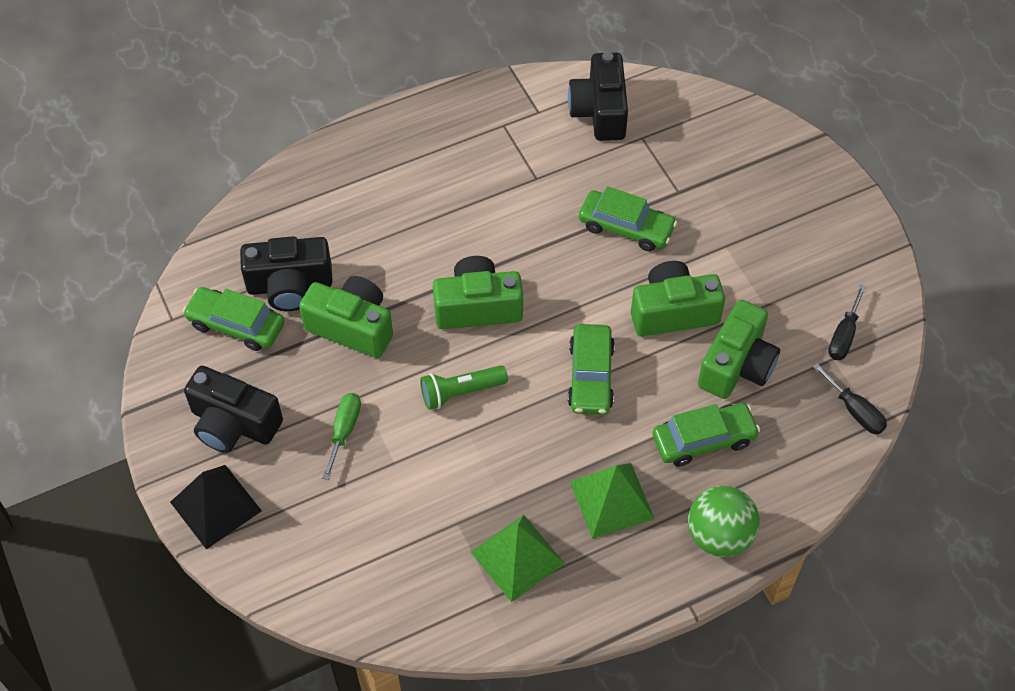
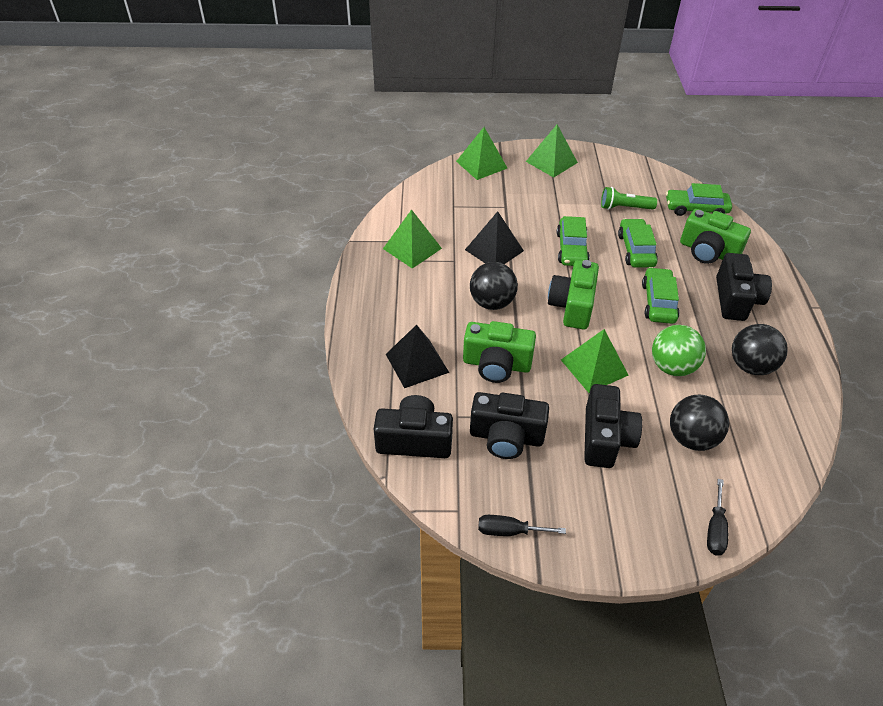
black ball: none = 0 -> [470,262,518,310] [670,395,729,451] [732,324,788,375] = 3
black camera: [184,366,283,453] [240,236,333,311] [568,52,628,141] = 3 -> [374,395,453,458] [470,392,549,459] [584,384,642,468] [716,253,772,321] = 4
black pyramid: [170,465,262,549] = 1 -> [386,324,449,388] [465,211,524,264] = 2
green camera: [299,276,393,358] [433,256,523,329] [631,261,725,336] [698,300,780,399] = 4 -> [463,321,536,383] [548,260,599,330] [680,209,751,264] = 3
green pyramid: [471,515,565,602] [570,463,654,539] = 2 -> [383,209,442,269] [456,127,507,180] [526,124,578,178] [561,329,629,393] = 4
green screwdriver: [322,393,361,480] = 1 -> none = 0

